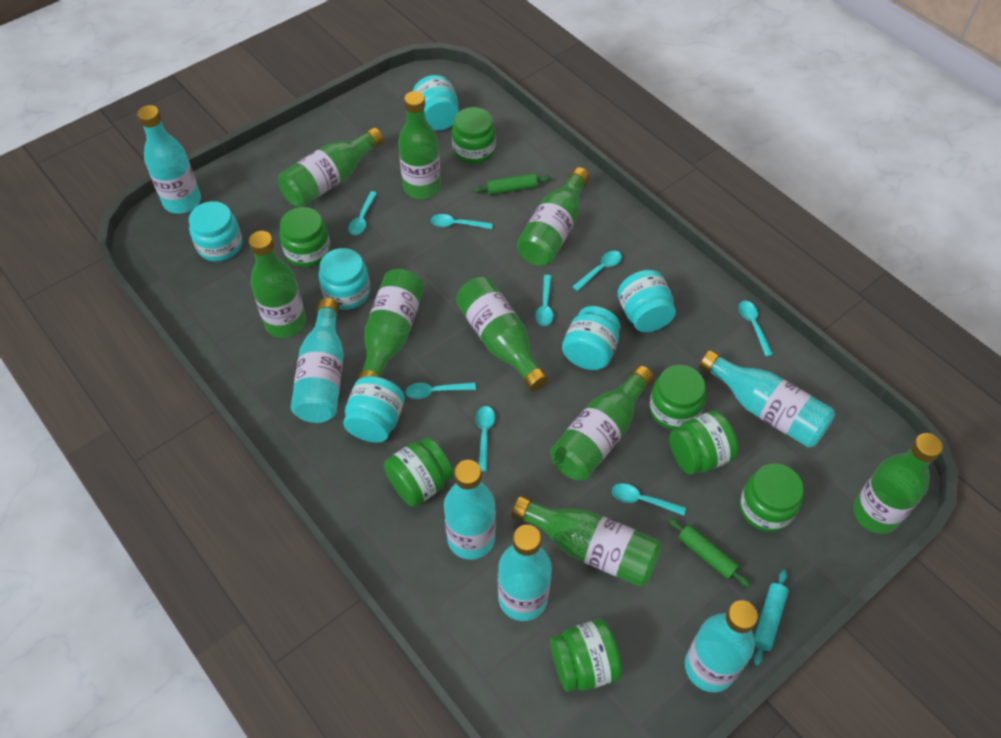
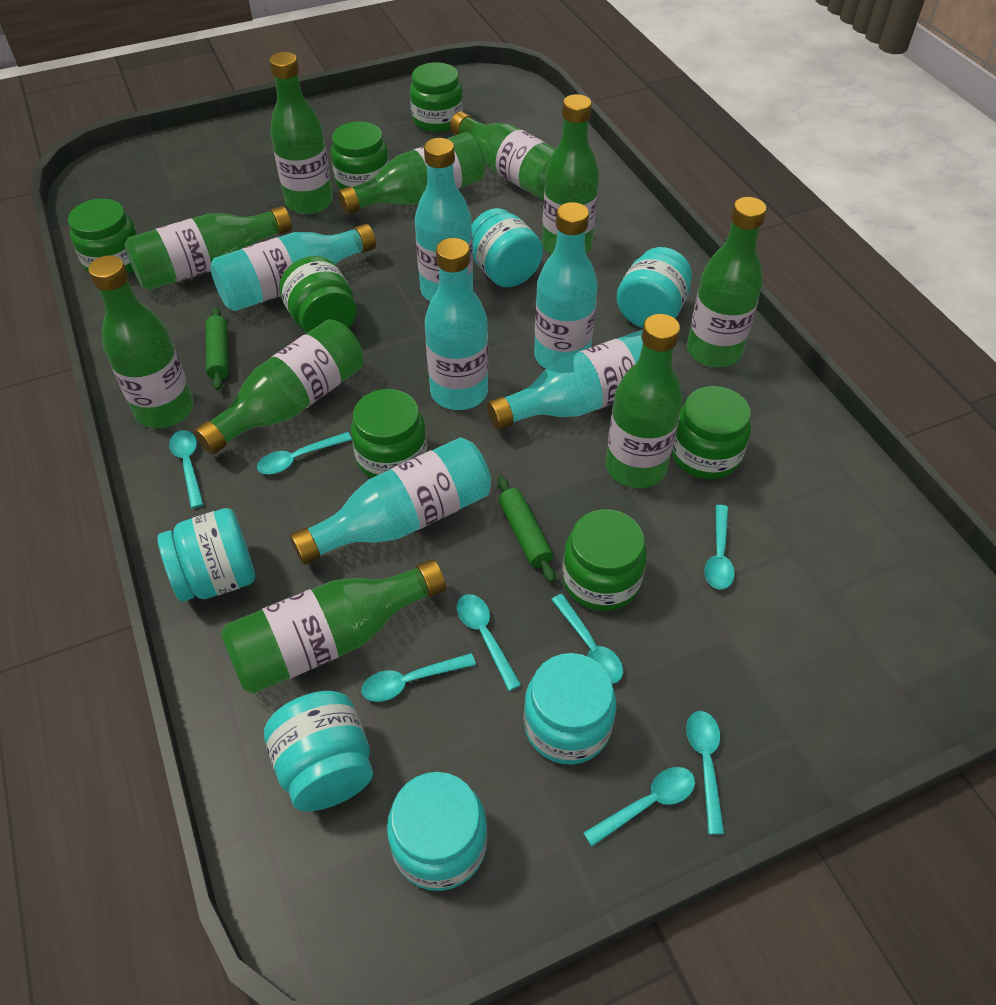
green bottle: [249,231,306,338] [278,127,384,207] [358,269,424,379] [398,91,441,199] [456,277,548,391] [512,495,662,587] [517,167,590,266] [550,366,654,480] [853,433,943,534] = 9 -> [88,255,194,428] [125,206,292,290] [194,319,364,455] [221,559,446,694] [269,52,333,214] [338,132,486,215] [450,111,556,200] [542,94,599,255] [606,314,683,488] [687,197,766,367] = 10
turquoise rolling pin: [754,570,789,666] = 1 -> none = 0

